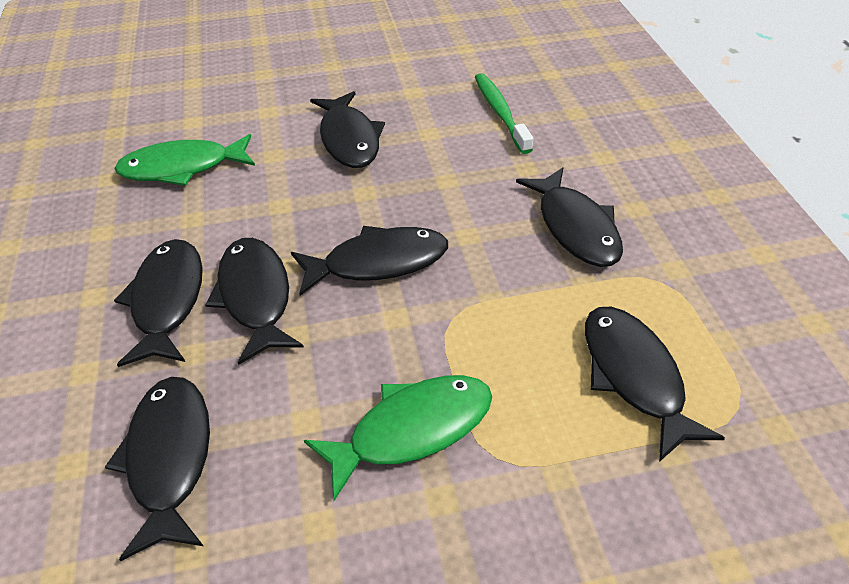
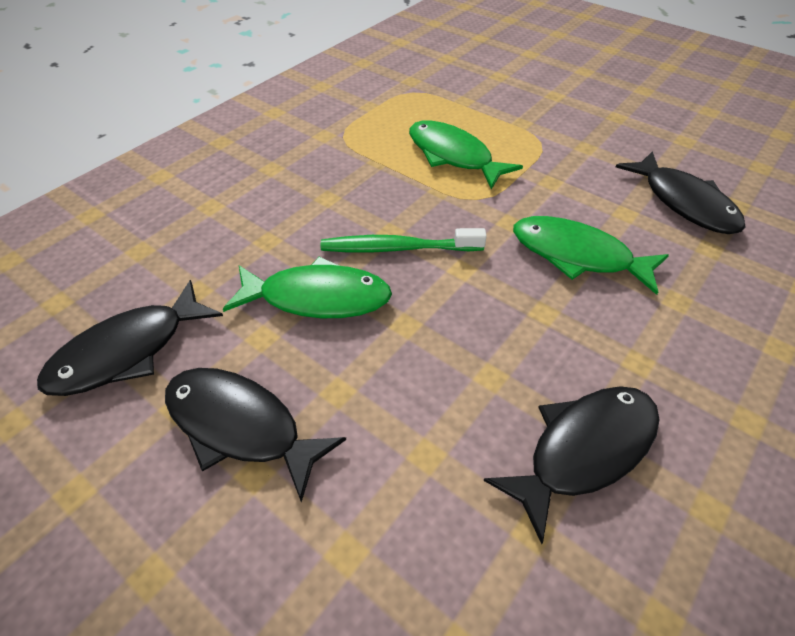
black fish: [105,377,210,561] [114,239,203,367] [205,238,304,365] [291,226,448,296] [310,91,385,168] [516,168,623,267] [585,307,725,462] = 7 -> [37,280,223,396] [165,368,346,502] [484,386,660,544] [616,151,745,234] = 4
green fish: [114,134,255,186] [304,375,492,501] = 2 -> [223,257,392,318] [409,121,523,189] [513,216,669,295] = 3

